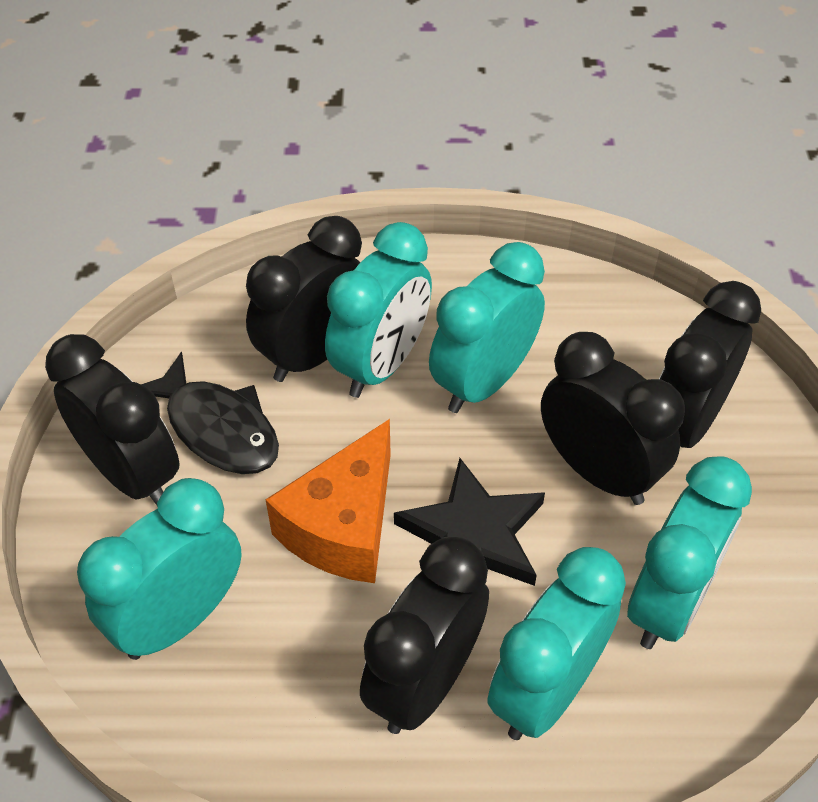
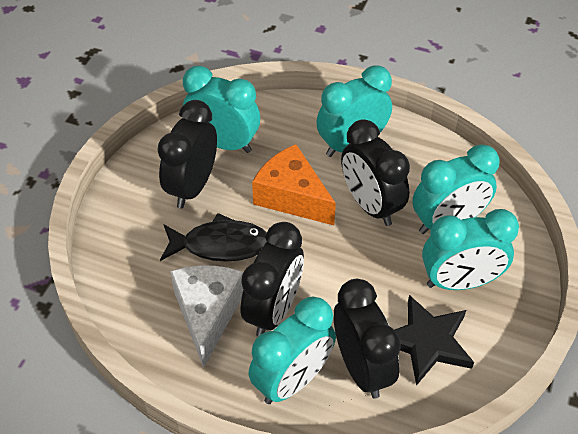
black clock: [45,334,180,505] [246,216,362,382] [360,537,489,734] [541,332,685,505] [659,281,761,448] = 5 -> [157,100,217,208] [241,222,304,336] [334,279,401,399] [341,119,410,226] = 4
white cheese: none = 0 -> [170,266,243,368] = 1

